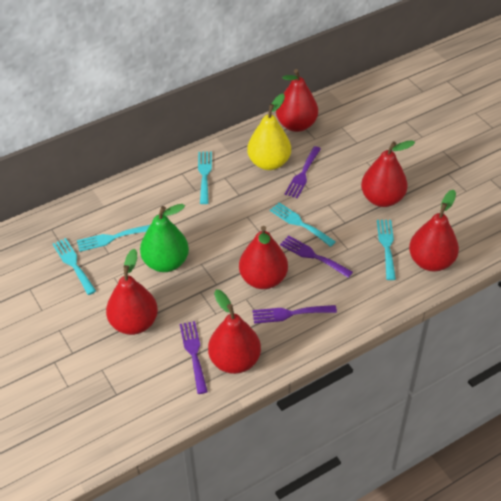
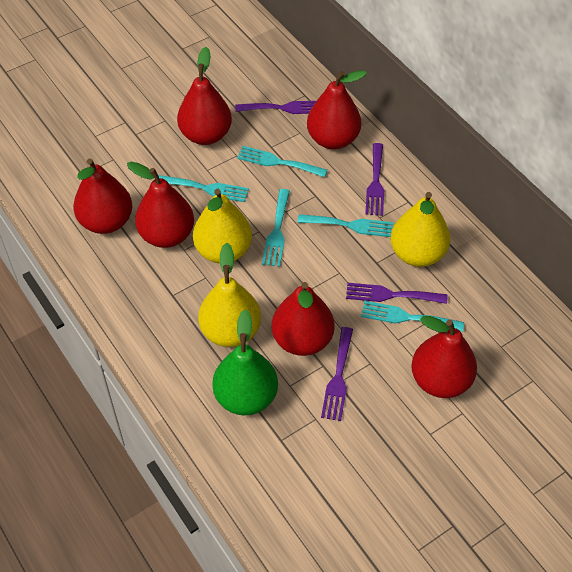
yellow pear: [247,94,291,170] = 1 -> [193,189,252,264] [198,243,261,347] [390,192,450,267] = 3

